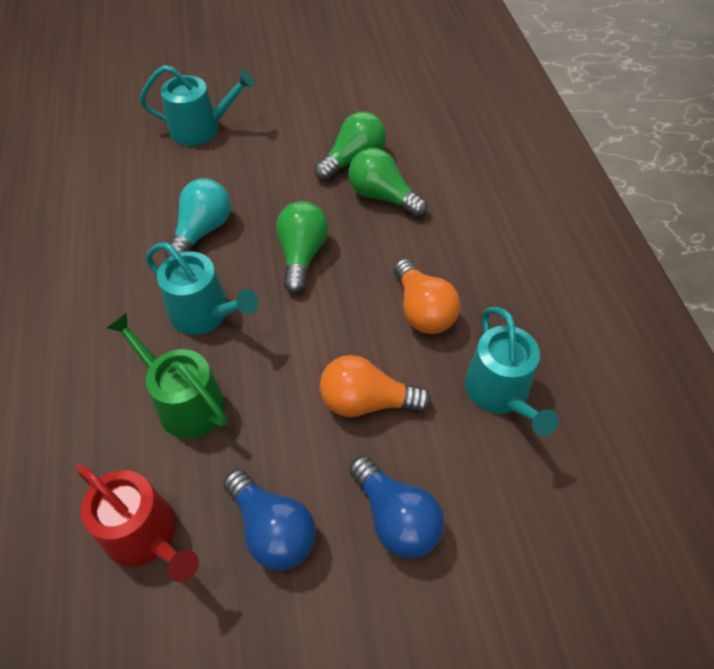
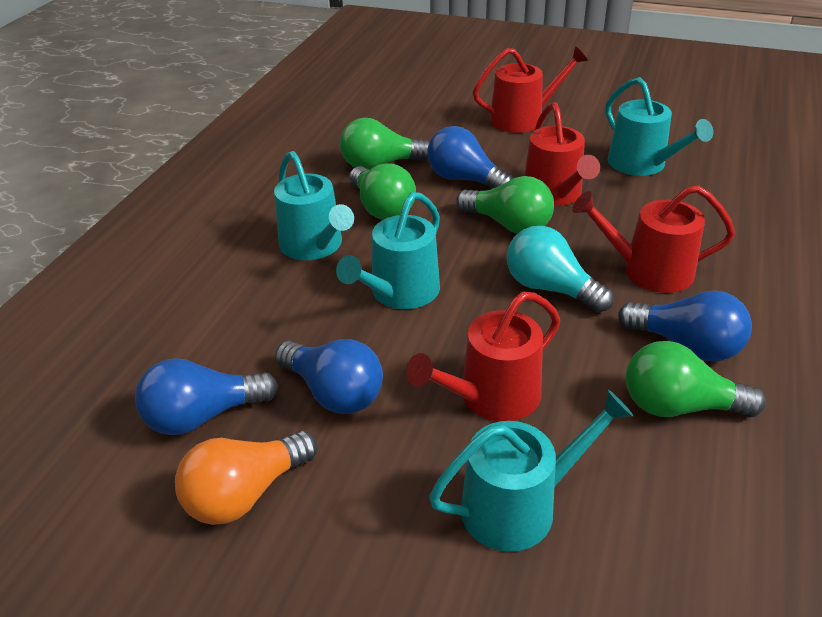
blue light bulb: [223,469,316,571] [349,455,445,559] = 2 -> [135,358,278,435] [275,339,383,414] [427,126,514,188] [618,290,752,362] = 4
green light bulb: [276,201,328,294] [314,112,386,181] [348,148,427,217] = 3 -> [340,118,430,170] [349,163,416,220] [456,176,554,234] [626,341,766,417] = 4
green watering can: [106,312,227,439] = 1 -> none = 0
orange light bulb: [320,355,431,417] [394,259,460,334] = 2 -> [175,431,317,525] = 1
red watering can: [75,464,199,582] = 1 -> [406,292,560,421] [473,46,588,133] [524,102,600,206] [572,185,735,293] = 4
turquoise watering can: [140,65,255,146] [146,243,258,335] [465,307,559,436] = 3 -> [274,151,354,260] [336,192,440,309] [429,390,633,552] [606,77,713,176] = 4

